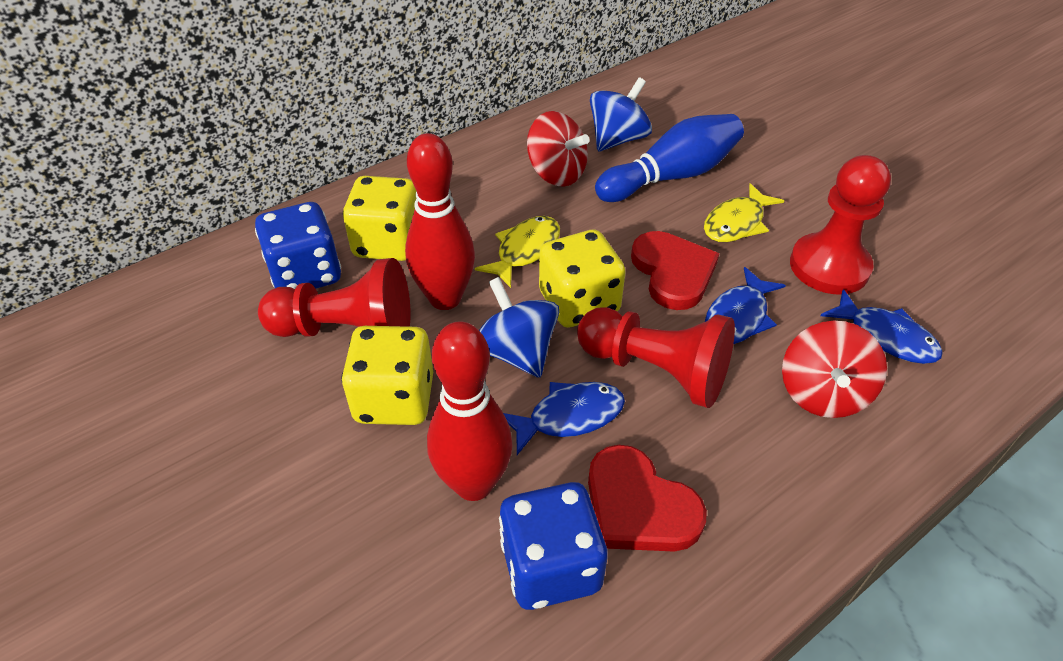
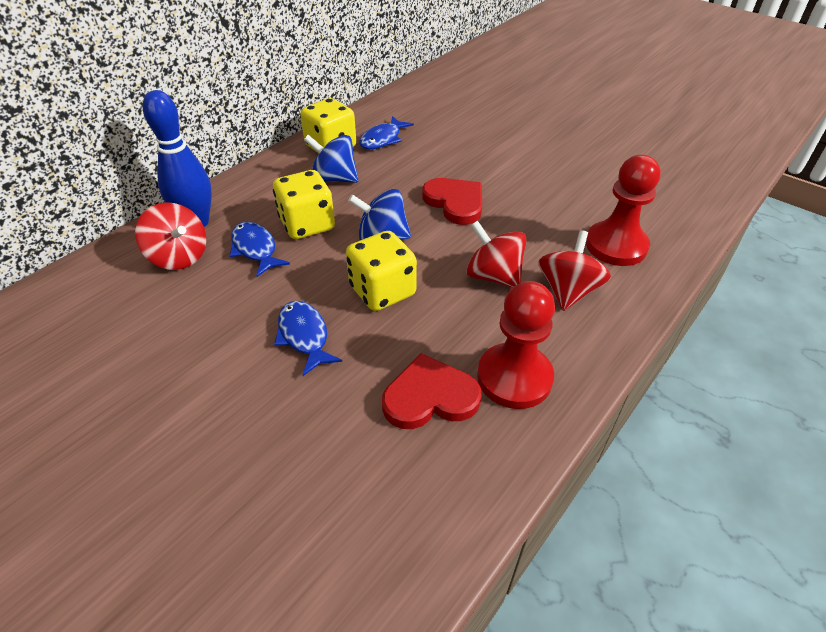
blue dice: [255,202,341,289] [499,482,608,610] = 2 -> none = 0
red bowling pin: [405,133,475,310] [427,321,513,501] = 2 -> none = 0
red pawn: [258,258,411,337] [577,307,735,408] [790,155,891,294] = 3 -> [477,281,555,409] [586,155,661,266] = 2
red spinning top: [527,111,590,187] [782,321,887,418] = 2 -> [135,202,206,270] [466,221,527,288] [538,230,611,311] = 3
yellow fish: [475,216,560,288] [704,183,784,242] = 2 -> none = 0

